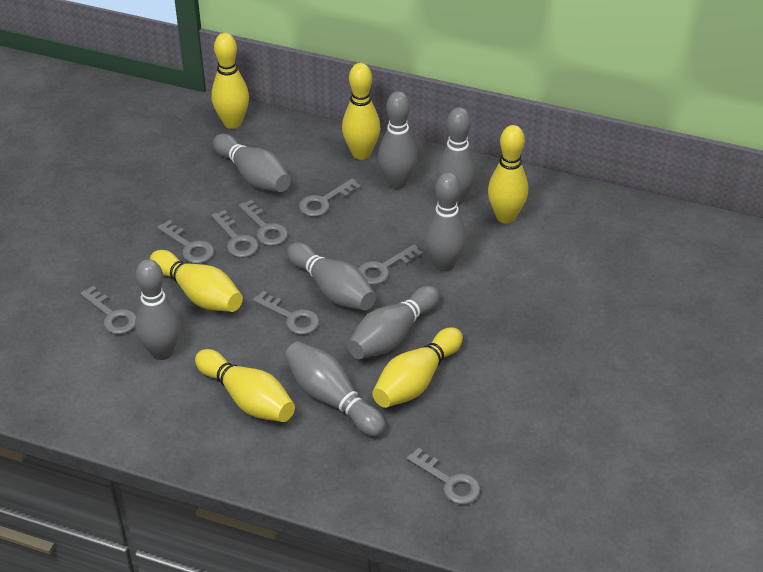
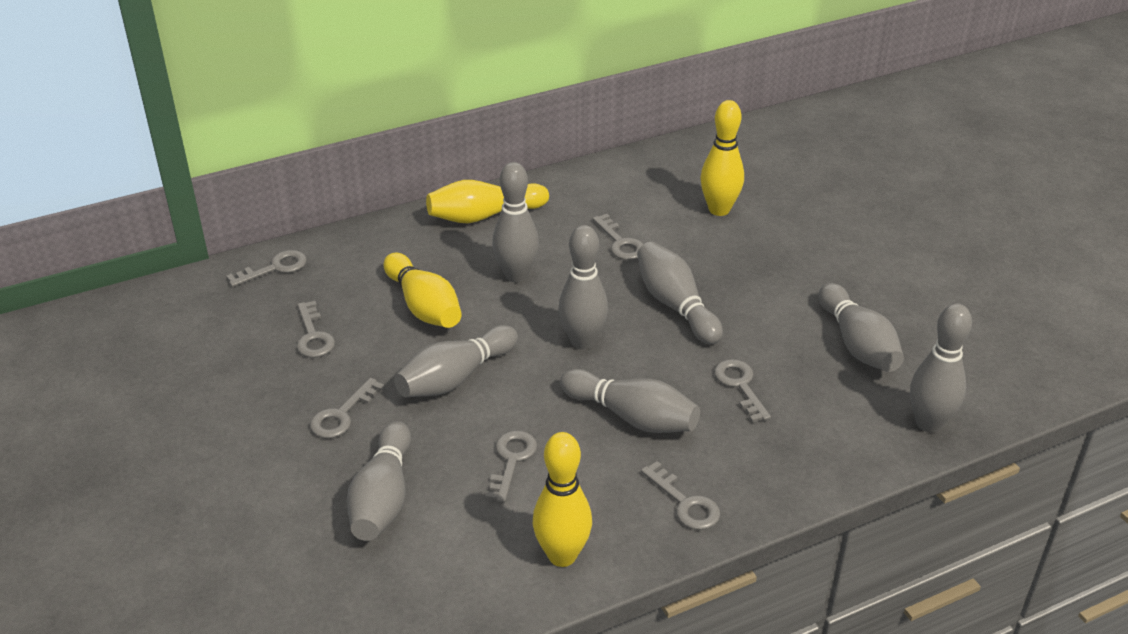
grey key: [80,286,136,334] [157,220,214,264] [211,210,259,258] [238,200,288,246] [253,291,319,335] [299,178,361,217] [358,244,423,285] [406,447,481,505] = 8 -> [226,250,307,287] [296,301,335,358] [310,378,385,438] [485,431,537,503] [592,214,644,260] [641,461,720,530] [714,359,771,423] = 7
yellow bowling pin: [150,250,243,312] [195,349,295,422] [211,33,249,129] [342,63,380,160] [372,327,463,408] [488,125,528,223] = 6 -> [384,253,462,328] [426,180,549,223] [533,432,592,567] [700,100,744,216] = 4

